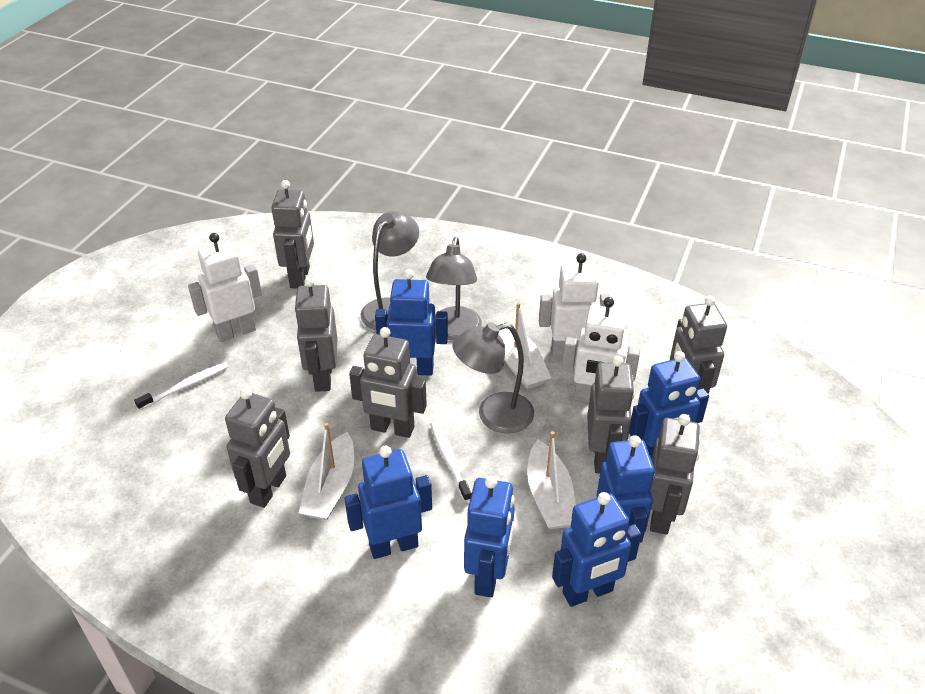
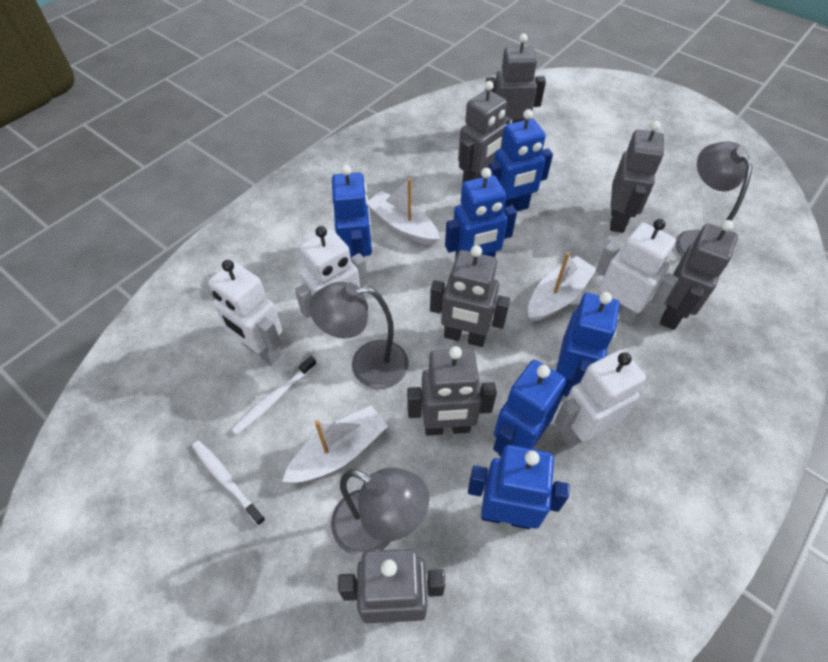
white robot: [188,233,262,342] [539,253,612,359] [562,297,640,402] = 3 -> [208,260,282,365] [295,226,368,333] [554,350,646,448] [595,219,679,326] = 4

